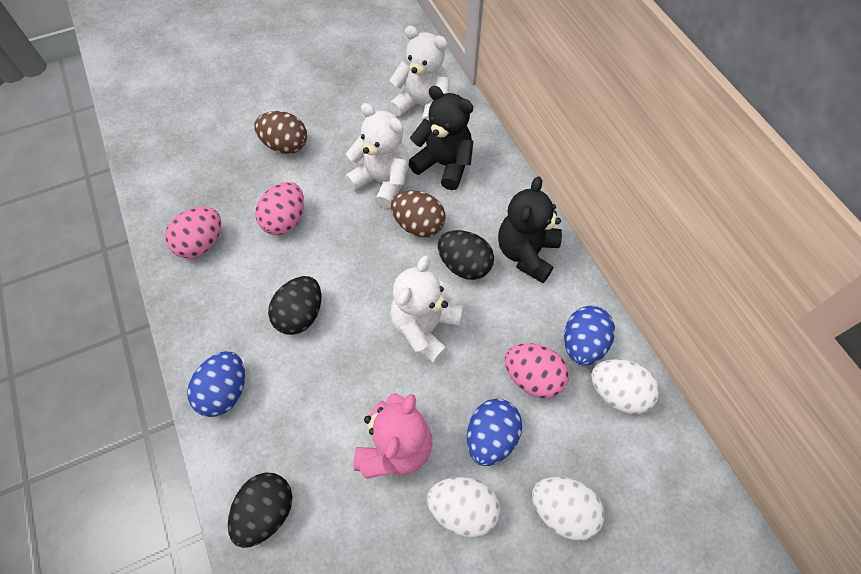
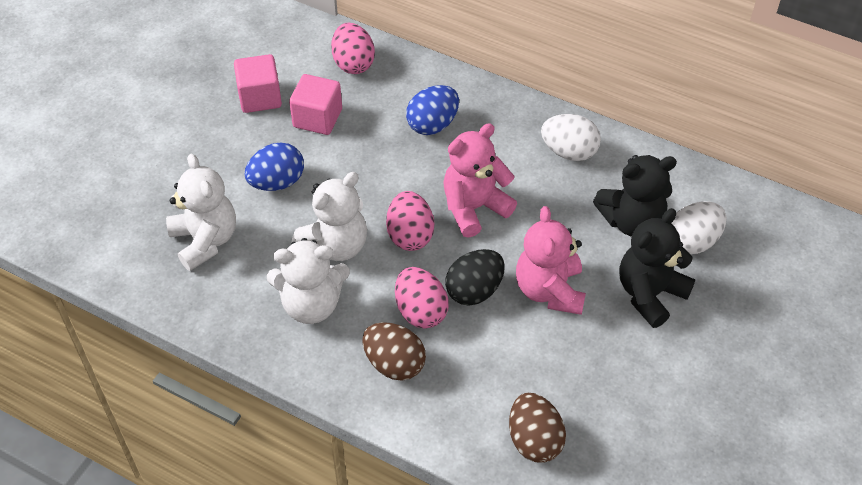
black egg: [228,473,292,548] [268,276,321,335] [438,230,494,280] = 3 -> [445,249,505,306] = 1
blue egg: [187,351,245,417] [467,398,522,466] [564,306,615,366] = 3 -> [245,143,304,191] [406,85,459,135] = 2
pink cube: none = 0 -> [234,54,282,113] [289,74,342,135] = 2
pink teddy bear: [353,393,432,479] = 1 -> [443,123,517,238] [516,206,586,315] = 2
white egg: [427,477,500,537] [532,477,604,540] [591,359,659,414] = 3 -> [541,114,601,161] [671,201,727,254] = 2

